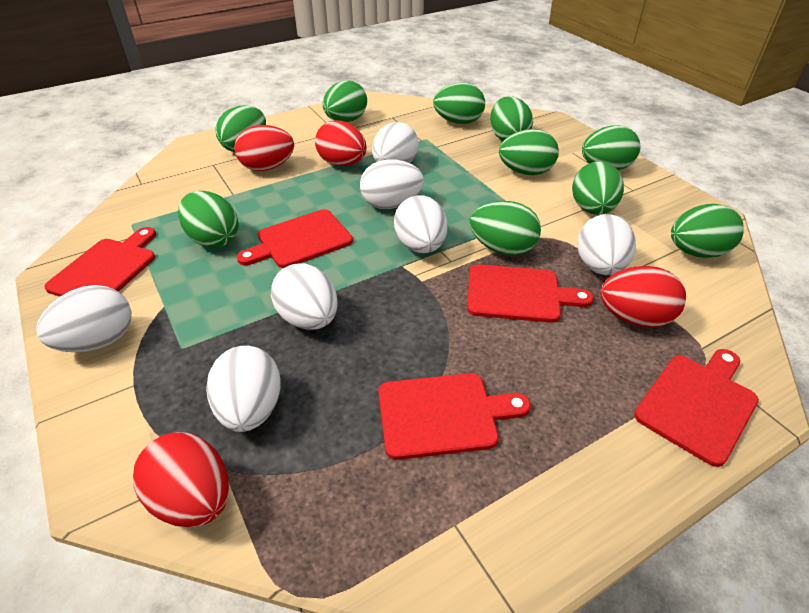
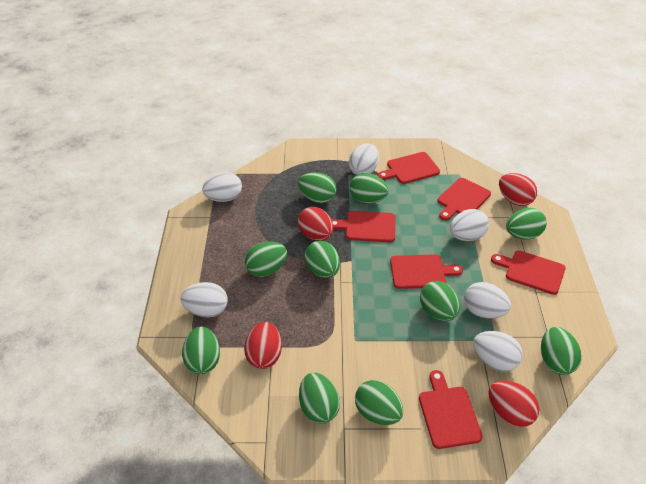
red cutting board: [44,227,156,297] [236,209,353,268] [378,373,531,460] [467,264,594,323] [634,349,759,467] = 5 -> [332,211,395,242] [378,152,440,184] [390,254,463,289] [419,370,483,449] [438,178,491,221] [491,250,566,295] = 6
white egg: [36,285,131,352] [206,346,281,432] [271,264,338,330] [360,159,424,209] [372,122,419,163] [394,195,448,253] [577,214,636,275] = 7 -> [180,282,228,317] [202,172,242,202] [349,143,379,175] [450,209,489,241] [464,282,511,318] [473,331,523,371] = 6

